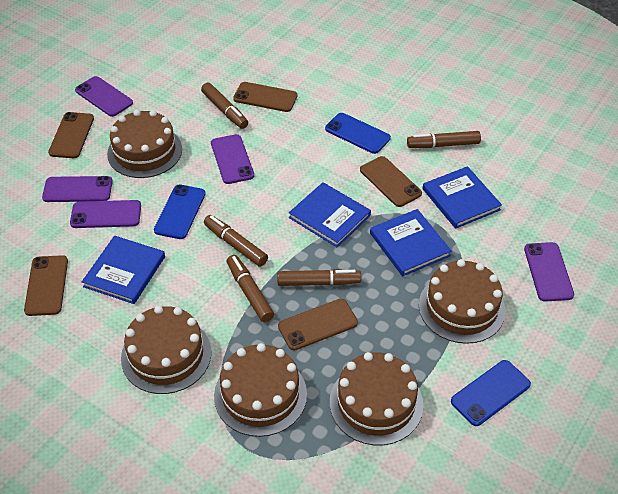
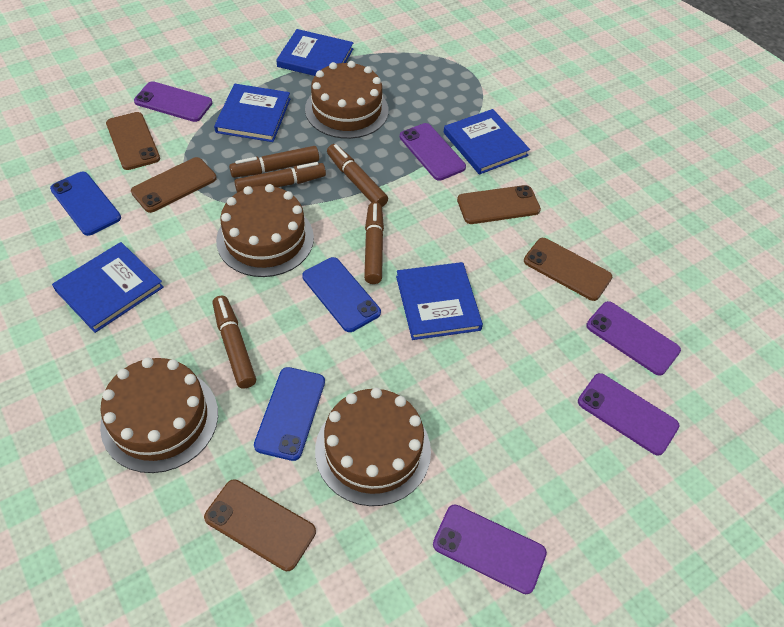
blue book: [82,236,165,304] [289,182,371,247] [370,209,452,276] [422,166,502,229] = 4 -> [52,242,164,333] [214,84,290,142] [276,29,353,76] [396,262,483,340] [444,109,530,175] = 5
brown cake: [107,110,182,178] [121,306,212,394] [214,343,307,437] [330,352,423,445] [419,259,506,344] = 5 -> [100,357,218,473] [216,184,314,277] [305,61,389,139] [315,388,431,506] = 4

